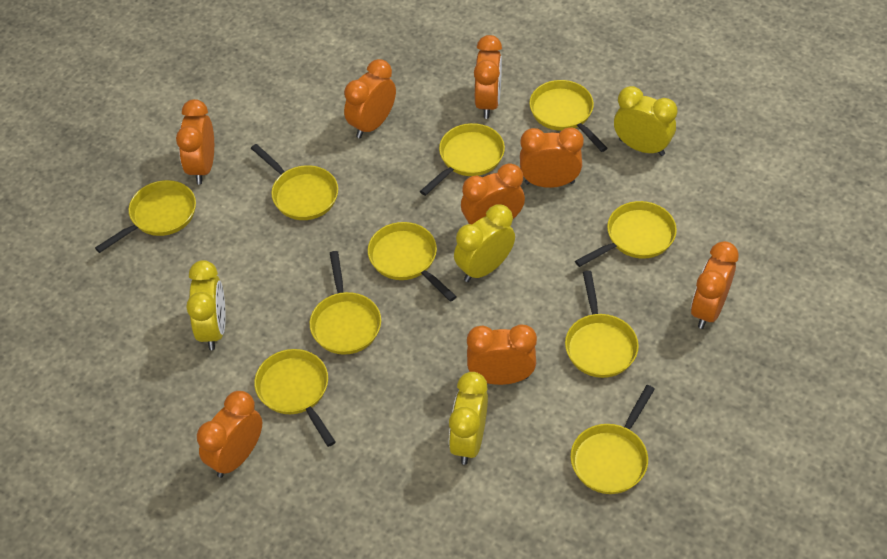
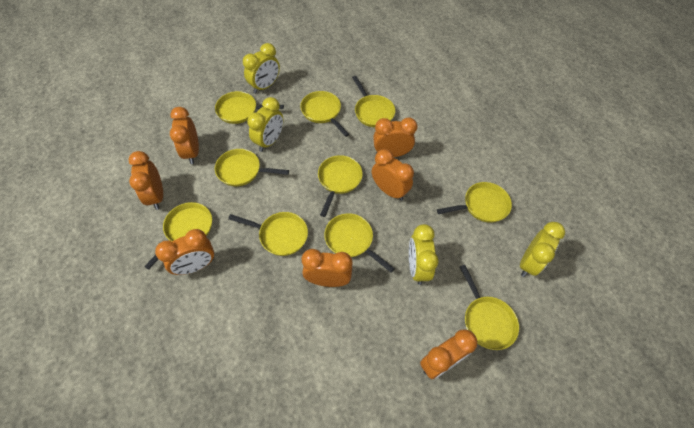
orange clock: [176,99,214,184] [197,391,262,478] [344,59,396,138] [461,163,525,224] [467,324,537,385] [474,35,502,119] [520,128,584,188] [691,241,739,329] = 8 -> [129,151,163,210] [155,229,214,275] [170,107,199,164] [302,249,352,287] [372,149,414,201] [373,118,417,157] [420,329,477,379] = 7

